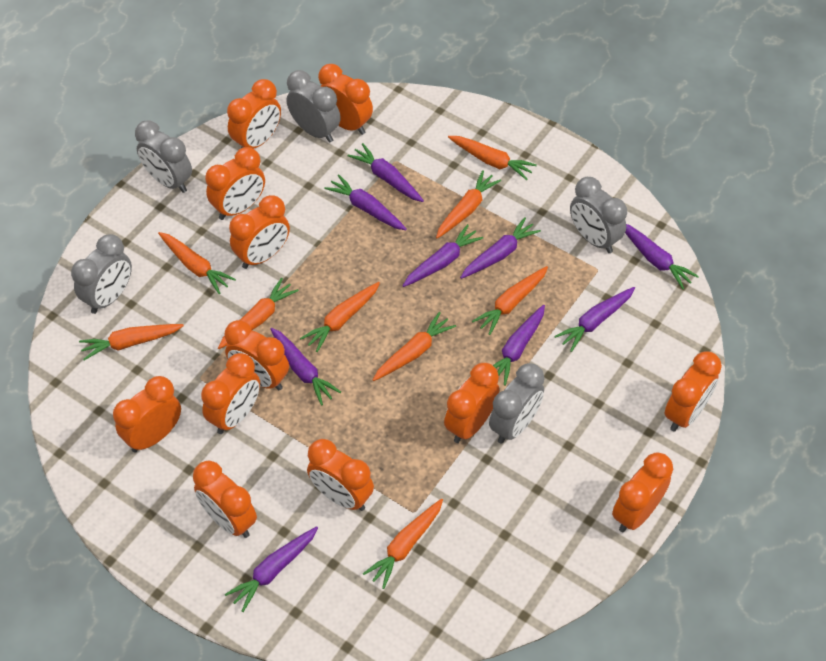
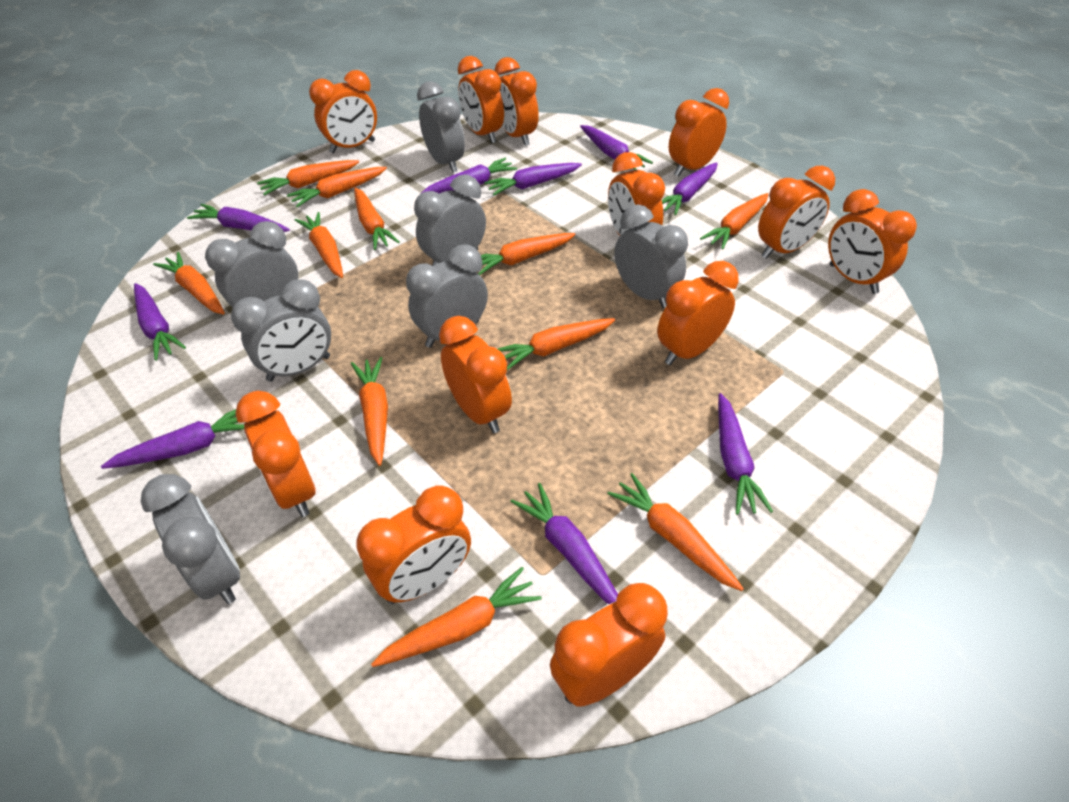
grey clock: [71,234,132,314] [135,121,192,193] [287,70,341,143] [489,363,545,444] [570,177,627,253] = 5 -> [141,474,240,604] [205,221,298,308] [231,279,331,382] [406,244,488,348] [414,174,486,266] [417,81,465,173] [614,205,688,309] = 7
orange carrot: [79,324,184,360] [158,232,236,294] [218,278,299,349] [300,282,380,352] [363,498,443,589] [373,312,456,381] [436,170,501,239] [448,136,537,180] [472,266,548,335] = 9 -> [153,252,225,314] [257,160,359,196] [287,167,387,208] [295,212,343,278] [351,357,388,466] [354,188,400,250] [371,567,542,667] [478,233,576,275] [498,318,615,370] [607,473,744,591] [700,193,768,249] = 11

